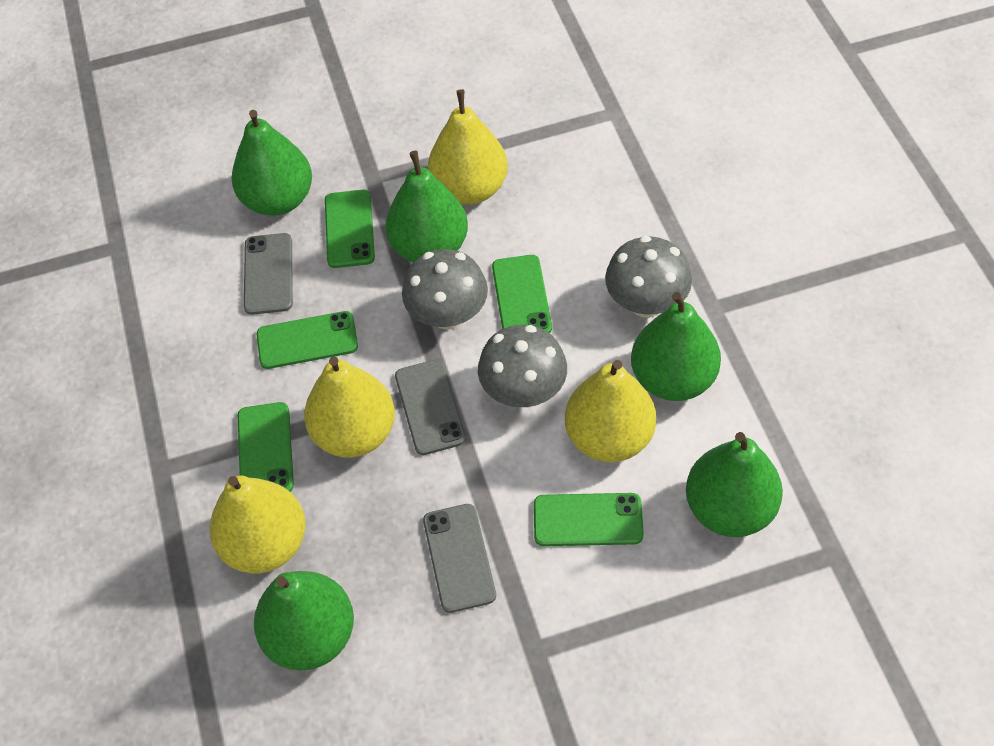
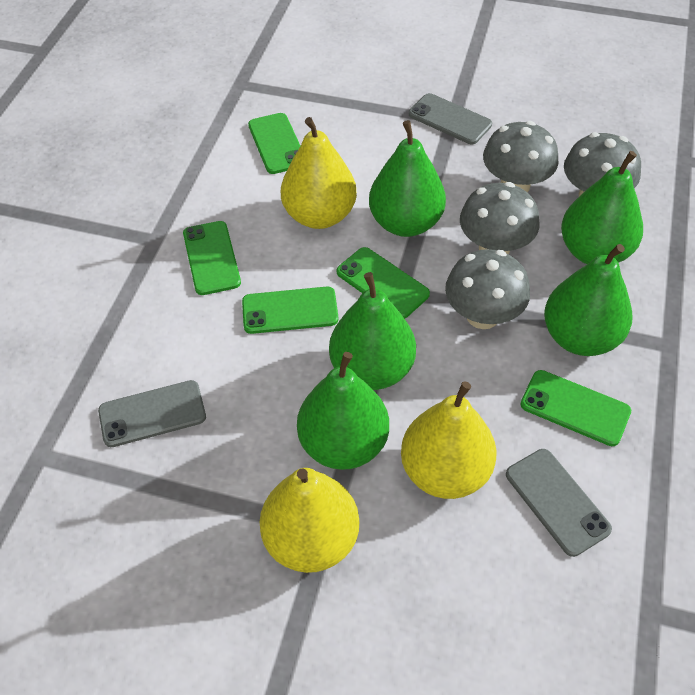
grey mushroom: [402,249,488,330] [478,325,567,407] [605,236,692,318] = 3 -> [445,249,530,329] [460,182,539,254] [483,121,559,192] [564,132,641,196] = 4
yellow pear: [210,476,306,573] [304,357,395,458] [428,89,508,204] [565,360,656,462] = 4 -> [260,468,359,573] [281,117,357,229] [401,381,497,499] = 3

